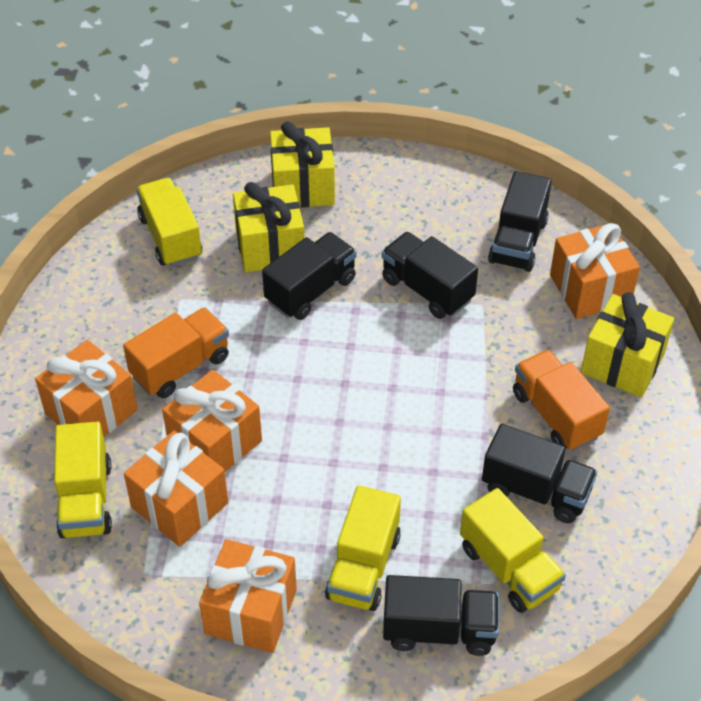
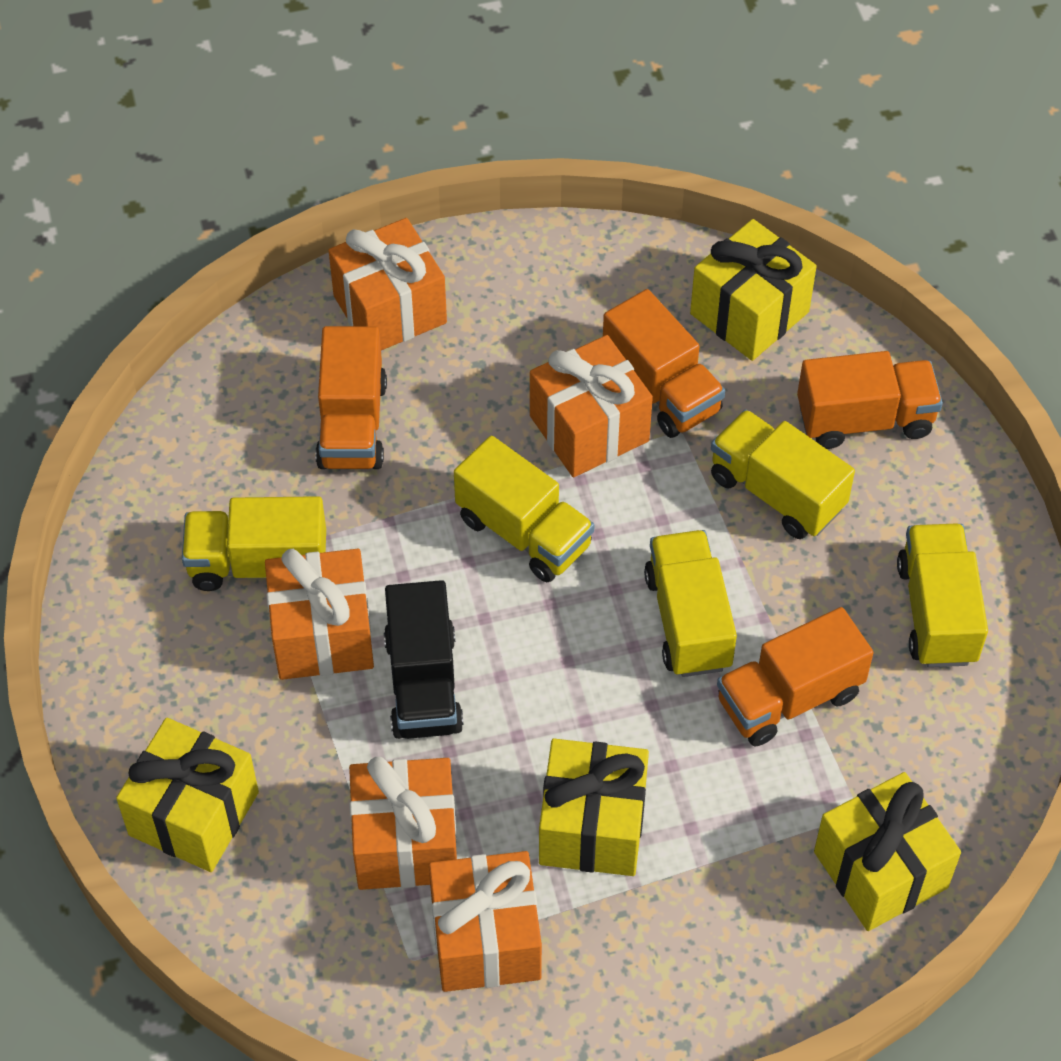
black truck: [262,232,357,320] [382,232,478,319] [383,575,499,656] [482,424,597,523] [488,171,552,272] = 5 -> [384,580,463,739] = 1
orange truck: [123,307,229,398] [513,349,610,451] = 2 -> [315,326,387,469] [603,289,725,438] [717,607,874,747] [797,351,943,449] = 4
yellow gift: [233,182,305,272] [270,121,335,208] [581,292,674,397] = 3 -> [116,718,259,872] [539,739,649,876] [690,219,817,361] [814,772,961,931] = 4
yellow truck: [54,422,112,538] [136,178,202,267] [325,485,401,611] [460,488,566,613] = 4 -> [182,496,326,591] [454,436,595,582] [644,530,737,677] [711,409,855,539] [897,523,988,667] = 5

